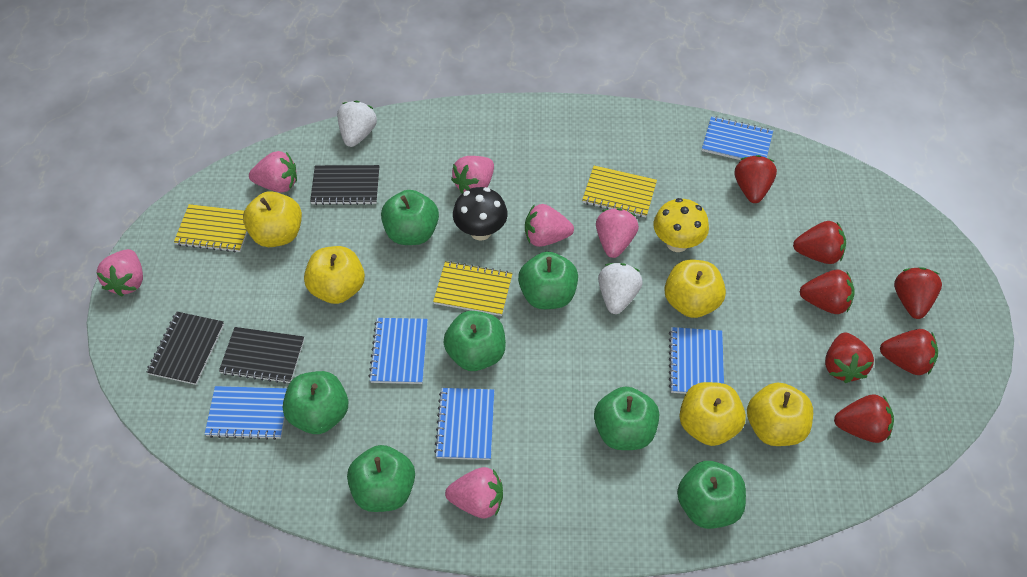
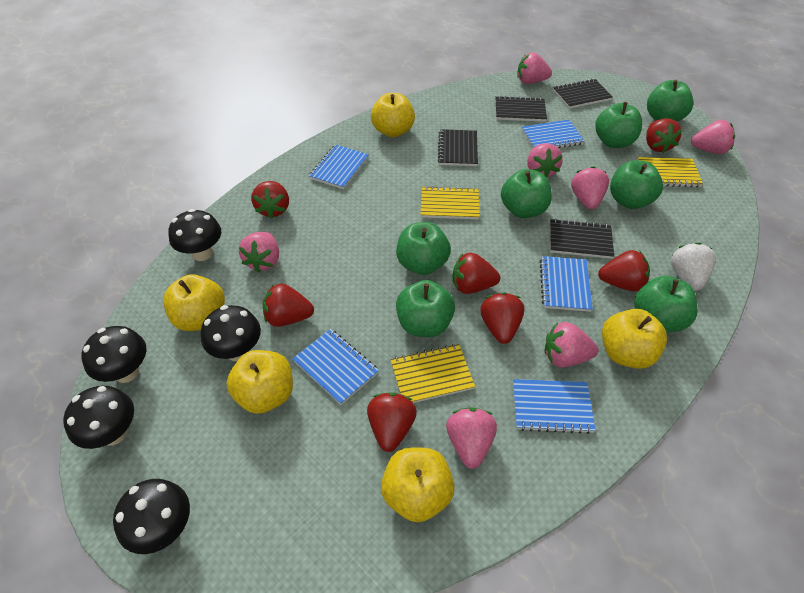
black mushroom: [453,187,508,241] = 1 -> [63,386,134,449] [81,326,147,383] [113,479,190,554] [168,209,221,261] [201,305,261,361] = 5
black notebook: [147,312,224,385] [219,327,304,384] [310,165,379,205] = 3 -> [438,129,478,166] [495,96,547,122] [550,218,614,259] [553,79,613,109] = 4
pink strawberry: [97,249,143,296] [249,151,297,193] [445,467,503,518] [451,156,494,193] [525,204,574,247] [596,208,639,258] = 6 -> [239,232,279,273] [446,407,497,469] [517,53,552,84] [527,143,563,178] [545,322,598,367] [571,167,609,209] [691,120,735,154] = 7
white strawberry: [337,101,377,147] [598,263,643,314] = 2 -> [671,243,716,290] = 1
yellow mushroom: [653,198,709,252] = 1 -> none = 0

